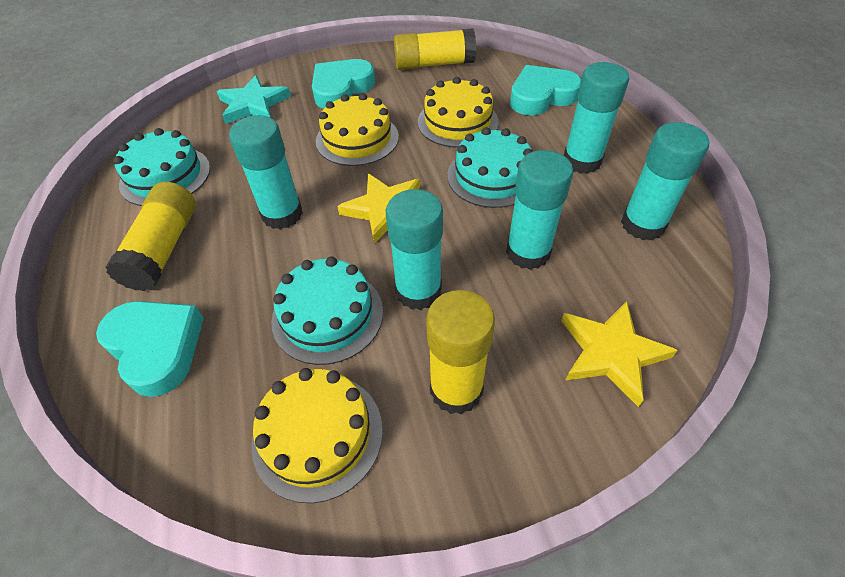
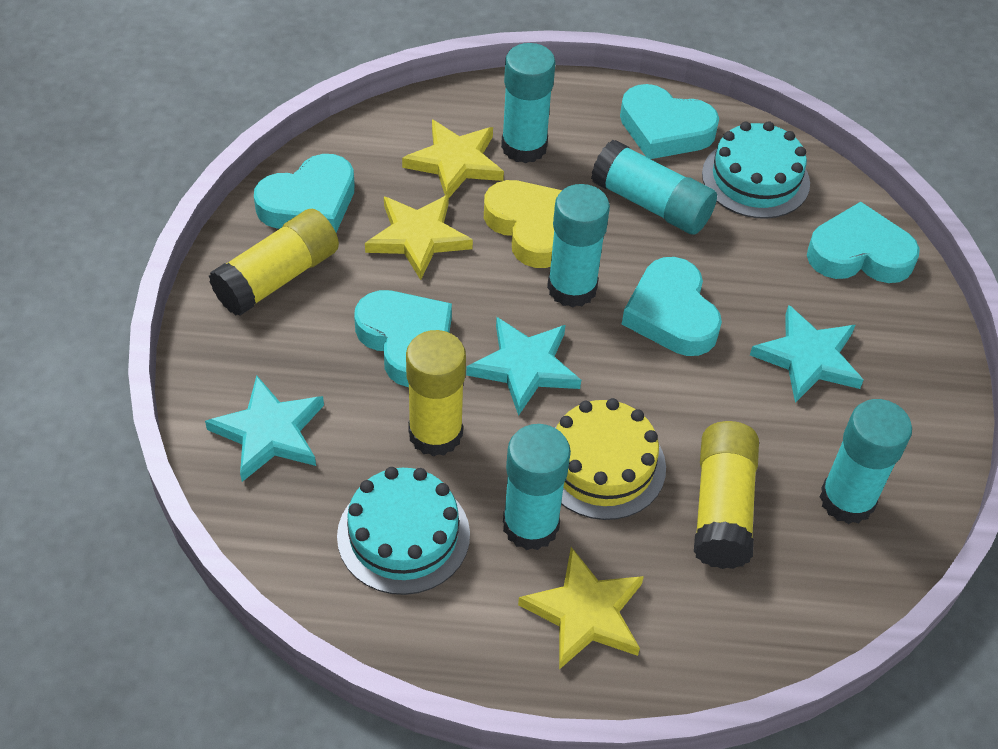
turquoise cake: [113,128,210,206] [271,256,383,365] [447,127,533,208] = 3 -> [337,467,470,595] [702,121,810,219] = 2
turquoise heart: [96,301,204,397] [312,59,375,109] [510,65,581,115] = 3 -> [254,154,355,233] [354,290,452,387] [620,84,719,159] [622,257,722,356] [807,202,920,283] = 5
turquoise star: [217,75,291,124] = 1 -> [205,376,324,482] [466,317,581,416] [750,305,864,403] = 3
yellow cake: [251,368,383,503] [316,93,399,166] [418,77,499,148] = 3 -> [555,398,666,520] = 1
yellow heart: none = 0 -> [484,180,562,268] = 1
yellow star: [337,173,420,244] [561,301,678,407] = 2 -> [365,195,473,280] [402,119,504,198] [518,547,644,670] = 3

